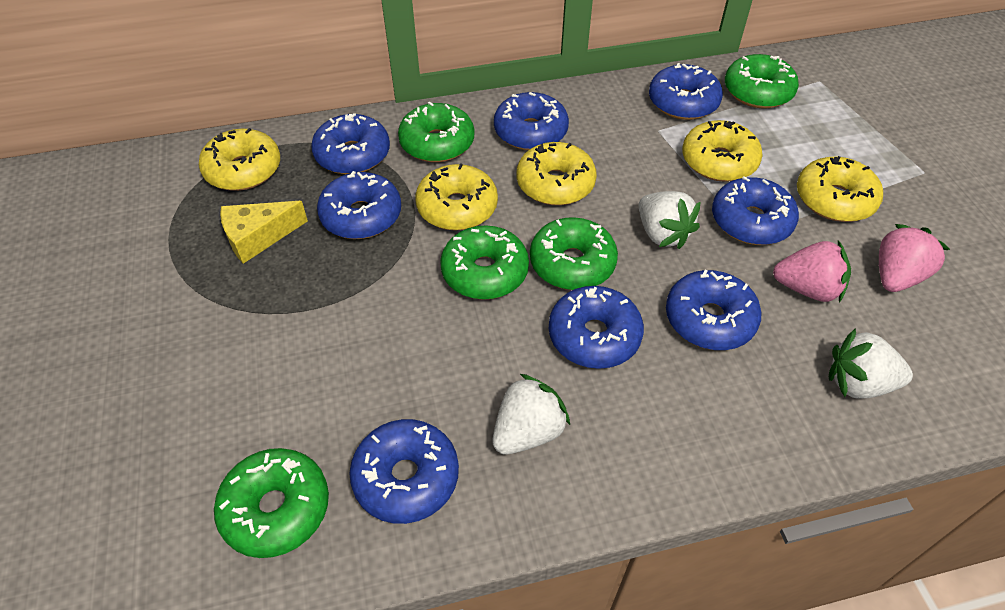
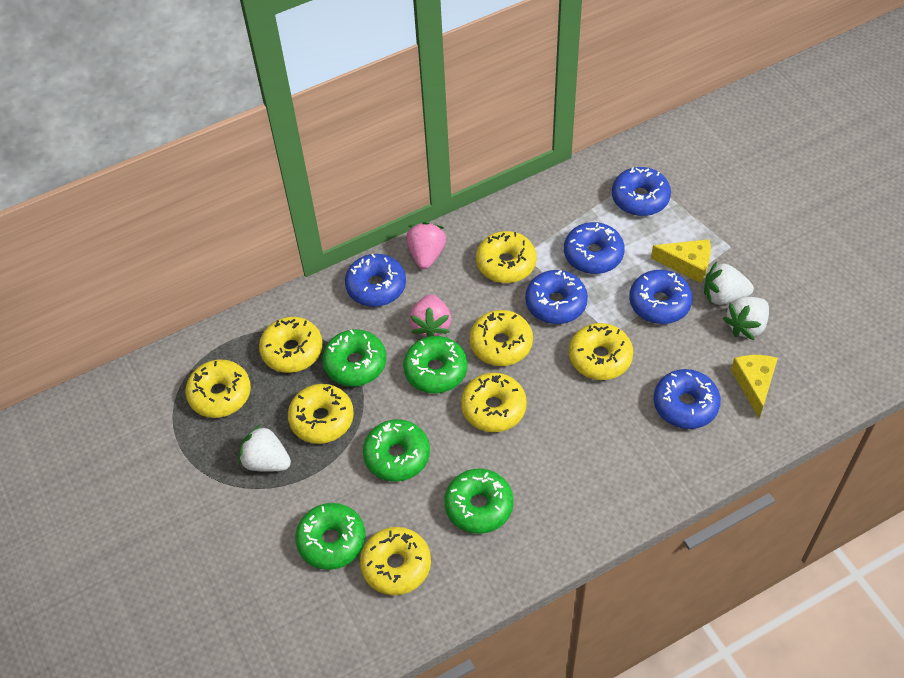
blue donut: [311,113,390,174] [317,171,401,239] [349,419,459,524] [494,92,569,150] [549,286,644,369] [649,63,723,120] [666,270,761,350] [712,176,799,245] = 8 -> [345,253,406,307] [525,270,588,324] [564,222,625,274] [612,167,671,216] [629,270,693,324] [654,369,721,429] = 6
yellow cheese: [220,201,308,264] = 1 -> [651,239,711,283] [731,355,778,418] = 2
yellow donut: [199,128,280,191] [415,163,498,231] [517,142,597,205] [682,120,763,182] [797,156,883,222] = 5 -> [186,359,251,418] [259,317,323,373] [288,384,354,444] [360,527,431,595] [461,373,527,432] [470,310,533,366] [476,231,536,283] [569,323,633,380] = 8

